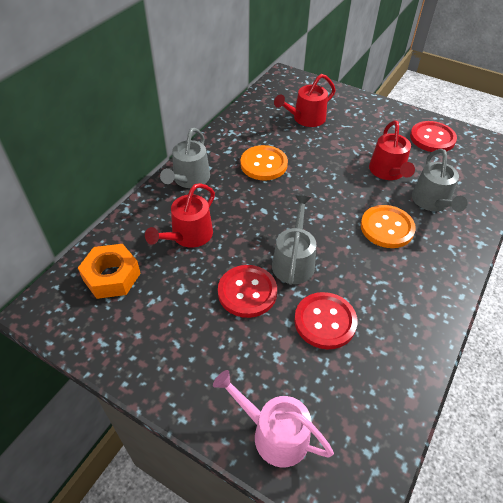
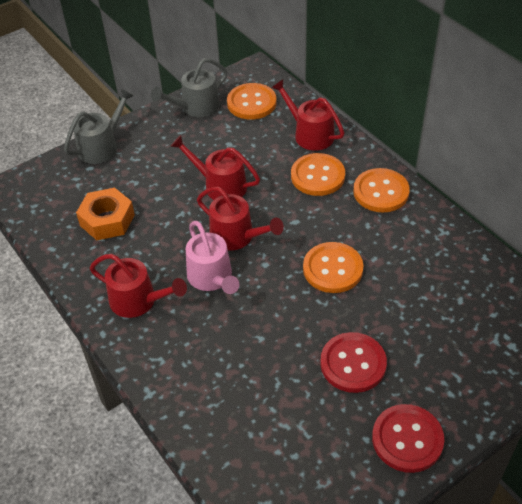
grey watering can: [160,128,210,188] [272,195,316,285] [412,149,468,212] = 3 -> [64,89,134,164] [151,58,227,117] = 2
orange button: [240,145,288,181] [361,205,416,248] = 2 -> [227,83,276,119] [291,153,345,196] [303,242,364,293] [353,168,410,212] = 4
red button: [218,265,277,318] [294,292,357,349] [410,121,457,152] = 3 -> [320,332,387,393] [372,404,444,473] = 2
red watering can: [145,183,215,248] [274,74,336,127] [369,120,415,180] = 3 -> [90,254,187,318] [170,135,260,200] [197,187,284,250] [271,79,345,151] = 4

